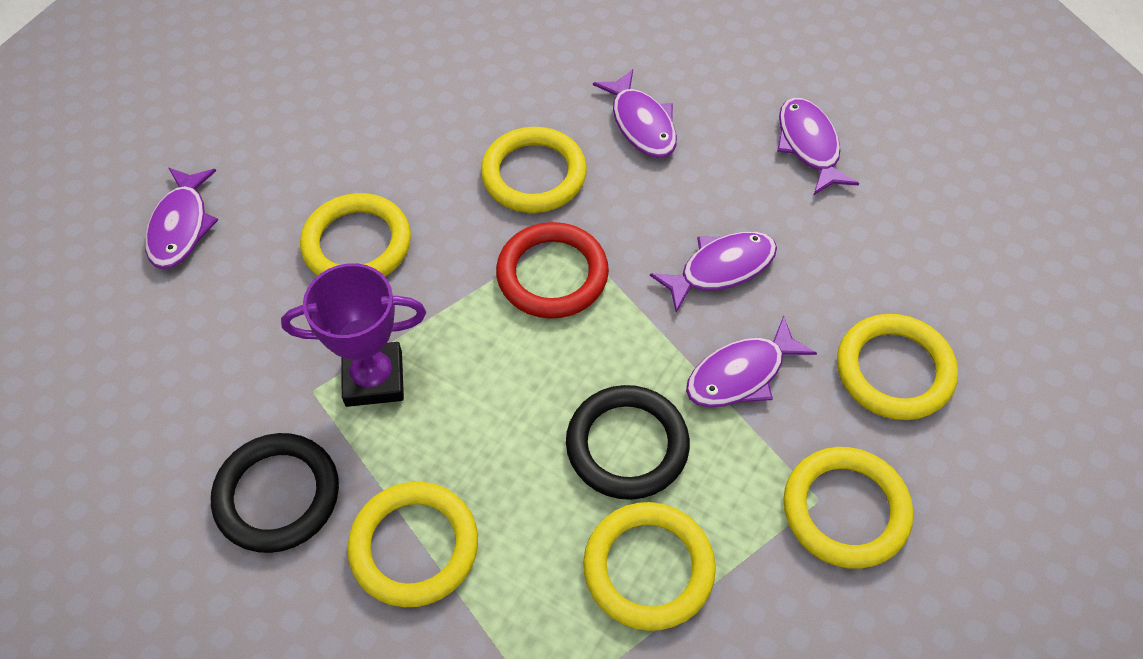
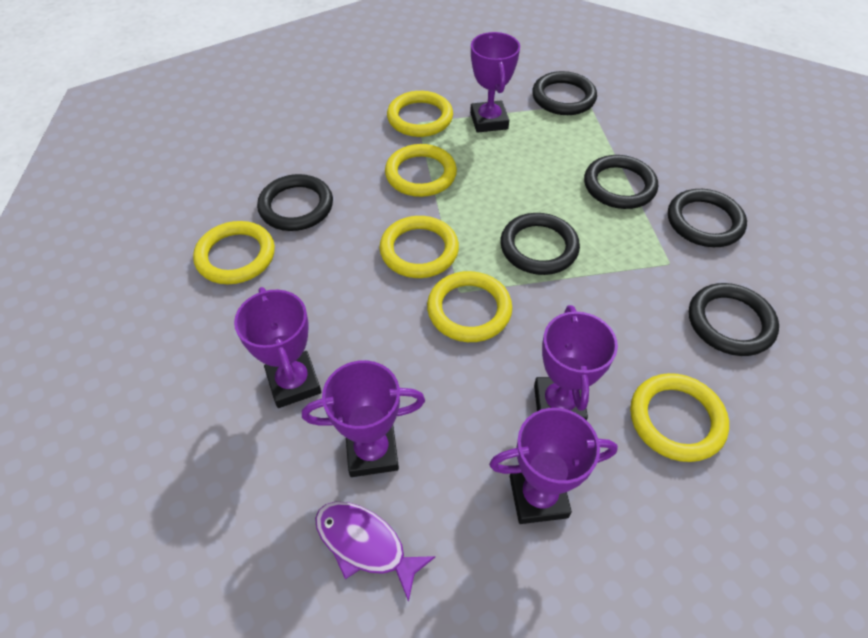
black ring: [211,433,339,553] [566,385,690,500] = 2 -> [257,174,333,231] [500,213,580,275] [532,71,597,115] [584,155,658,209] [668,189,747,247] [689,283,779,356] = 6
purple fish: [145,168,218,269] [593,69,677,158] [650,232,777,313] [686,316,817,407] [777,98,859,195] = 5 -> [315,502,436,602] = 1
purple trophy: [281,263,426,407] = 1 -> [234,287,321,408] [302,360,425,477] [470,32,520,133] [489,408,618,524] [534,305,618,421] = 5
red ring: [496,222,609,319] = 1 -> none = 0

